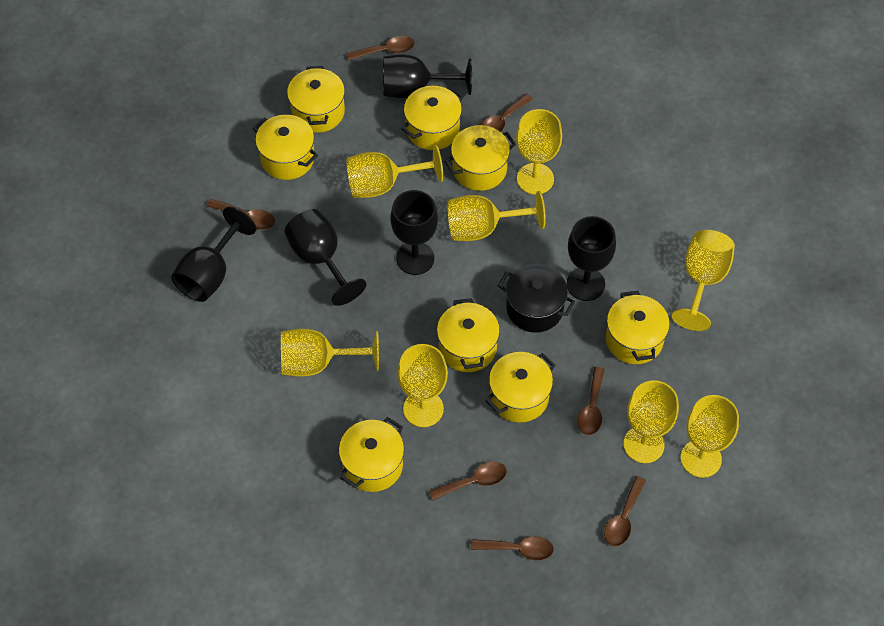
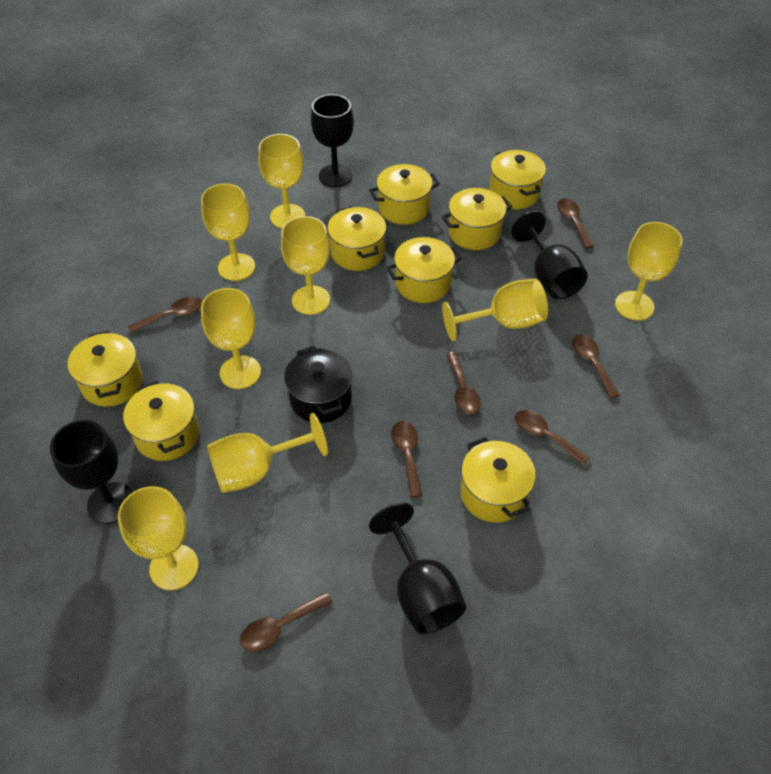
black goblet: [171,207,256,302] [285,209,366,306] [383,54,472,98] [390,190,438,275] [567,216,616,301] = 5 -> [50,420,133,524] [311,94,354,187] [369,503,466,634] [511,211,588,299] = 4

